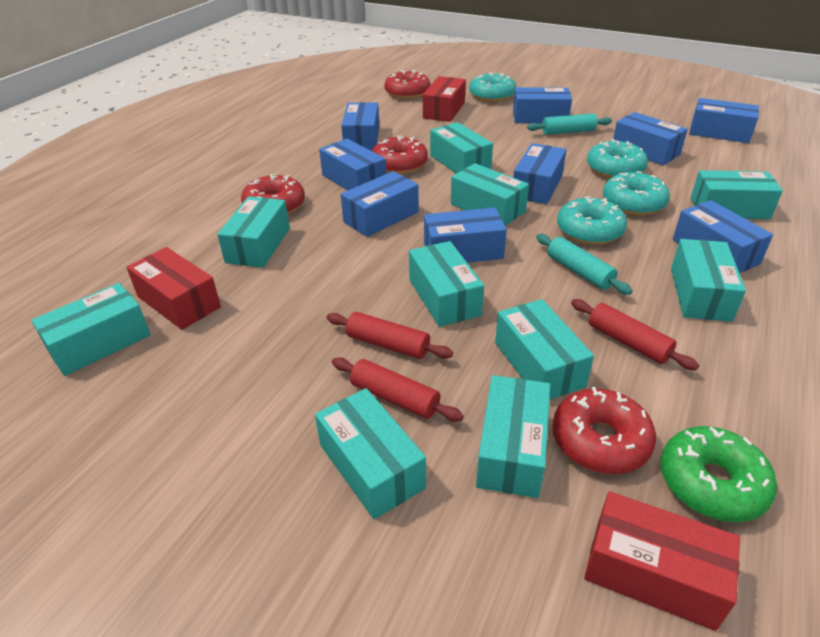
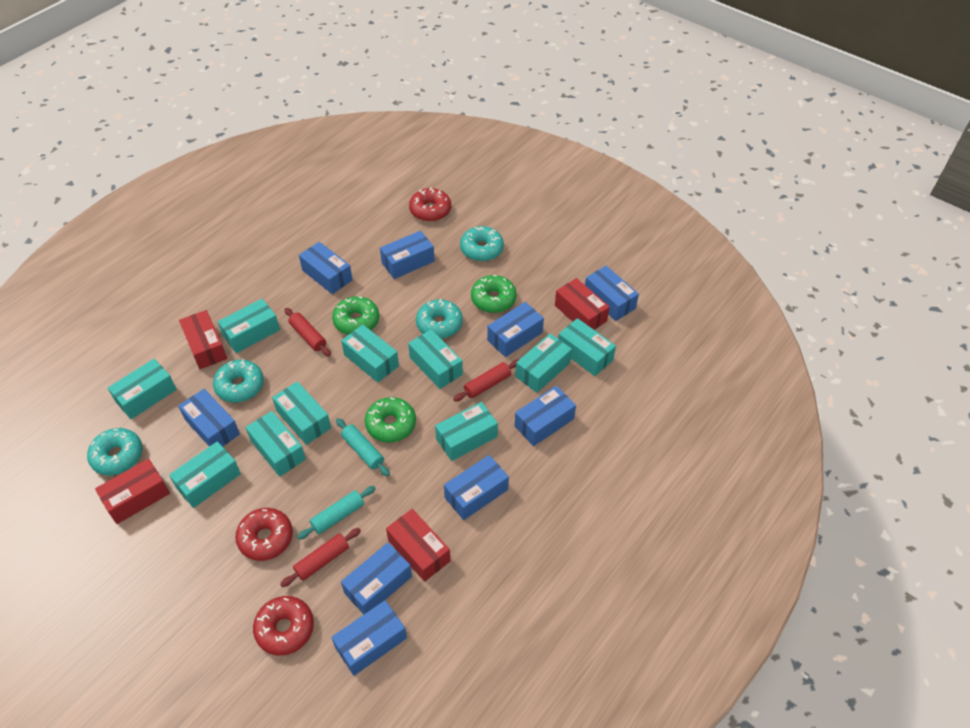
green donut: [661,426,777,522] = 1 -> [332,296,379,335] [365,397,416,443] [471,275,517,313] = 3
red box: [126,247,221,330] [423,76,466,122] [584,491,740,631] = 3 -> [95,459,170,524] [179,310,227,369] [386,509,450,582] [555,278,610,330] = 4
red donut: [241,174,305,214] [372,136,428,174] [384,70,430,99] [552,387,656,474] = 4 -> [235,508,293,561] [253,596,314,656] [409,187,451,222] = 3

